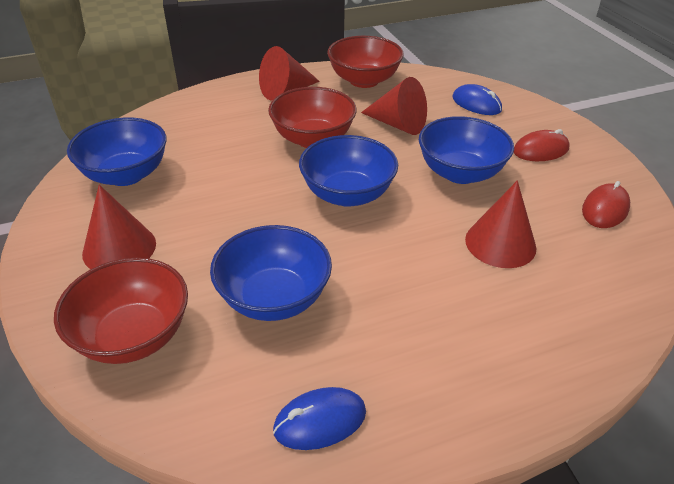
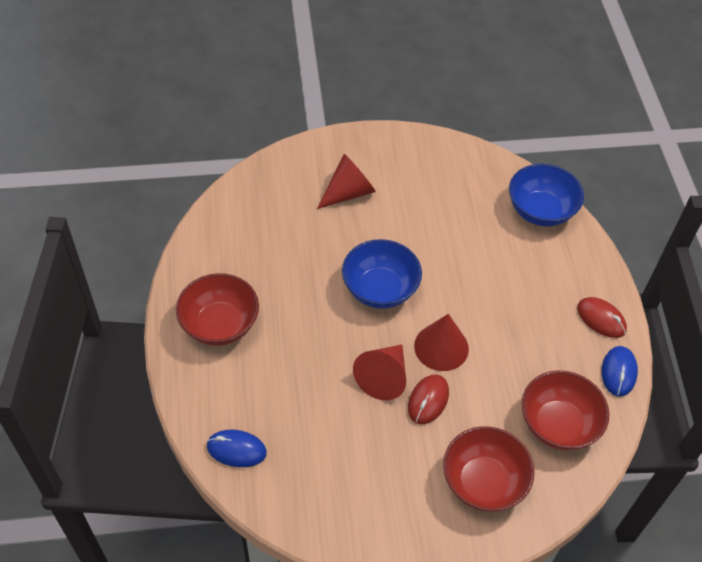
blue bowl: [67,118,166,186] [210,225,332,321] [299,135,398,207] [419,116,514,184] = 4 -> [342,239,422,309] [509,164,584,227] = 2
red cone: [82,185,156,269] [259,46,320,101] [361,77,427,135] [465,180,537,268] = 4 -> [317,154,376,209] [353,344,406,400] [414,314,469,371] = 3

